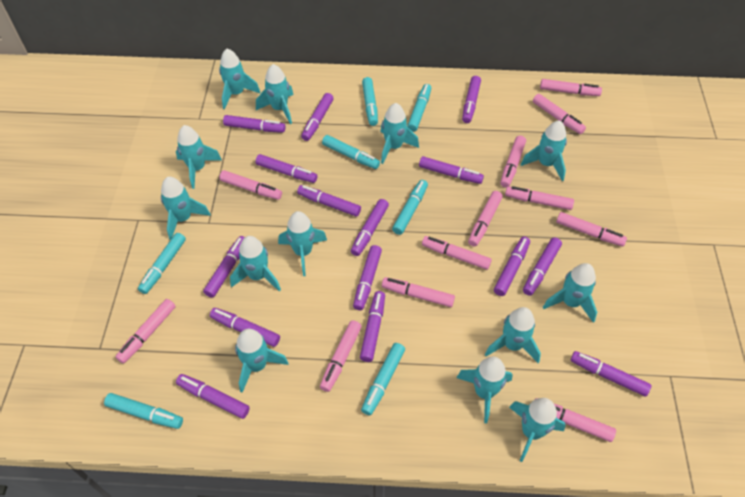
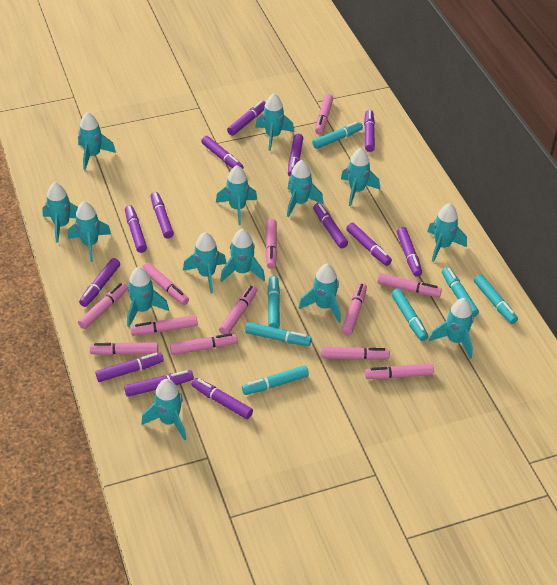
purple marker: [176,374,250,419] [203,236,245,298] [210,308,280,347] [223,115,285,133] [255,154,317,183] [297,185,361,217] [301,93,334,141] [351,199,389,256] [353,245,382,310] [360,291,385,362] [419,156,484,184] [462,76,481,123] [494,237,530,296] [523,237,562,296] [571,351,651,397] = 15 -> [79,258,120,307] [95,352,164,382] [124,370,194,397] [125,205,147,253] [151,192,174,238] [192,378,253,419] [201,136,243,169] [227,100,266,136] [288,134,303,176] [313,203,348,249] [346,223,392,266] [364,110,375,152] [397,227,422,277] = 13
turquoise rocket: [161,177,211,240] [176,125,222,189] [219,48,260,109] [230,236,281,291] [235,329,288,393] [256,64,294,124] [278,211,327,276] [380,103,419,164] [456,357,513,423] [485,307,541,363] [509,398,566,462] [521,120,567,181] [543,263,597,323] = 13 -> [42,182,78,243] [68,201,111,262] [78,112,116,170] [127,267,169,327] [141,379,186,441] [183,232,226,293] [216,165,257,225] [220,229,265,282] [255,93,294,151] [287,160,324,217] [298,264,341,323] [341,148,380,206] [427,203,467,262] [429,298,474,359] = 14

